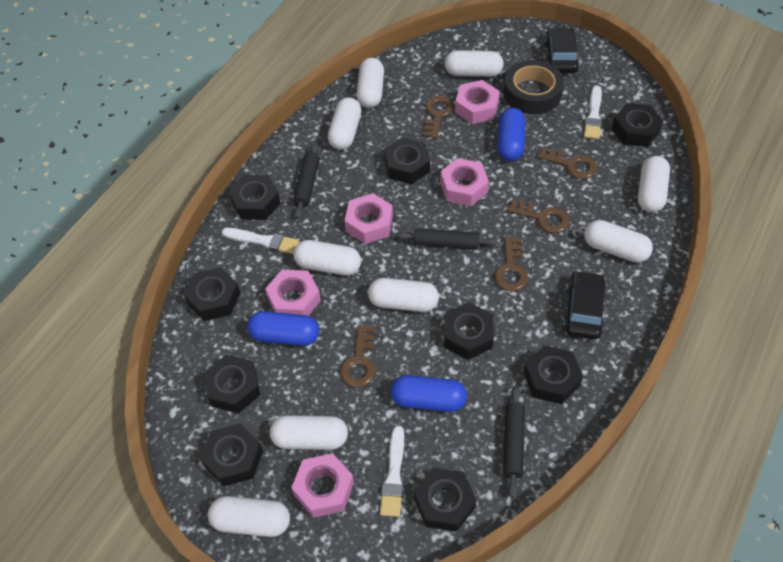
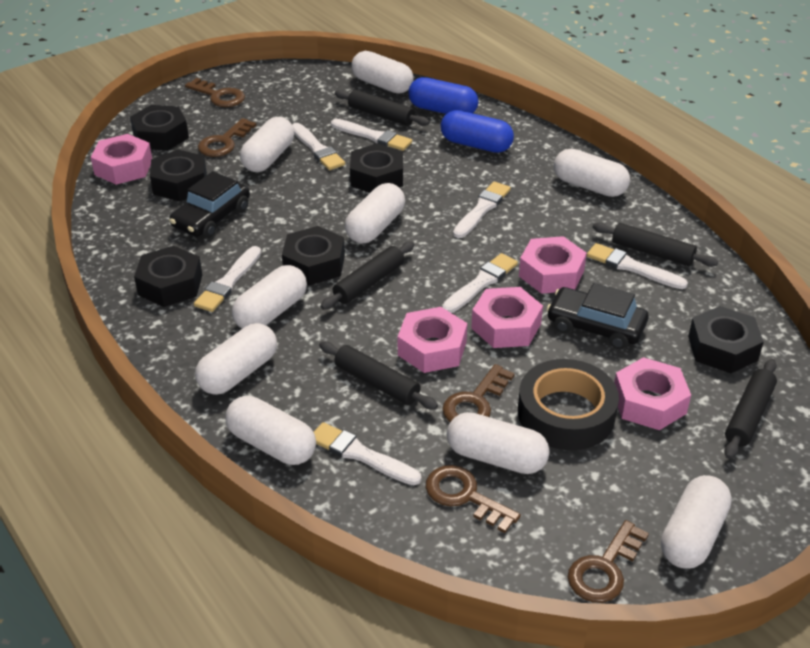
black nut: [184,267,240,321] [200,423,263,487] [204,355,260,413] [229,175,280,220] [384,137,430,184] [414,468,477,532] [444,302,494,360] [523,345,583,404] [612,103,663,147] = 9 -> [130,105,189,150] [134,246,202,307] [150,149,207,201] [282,226,345,285] [350,143,403,193] [688,306,764,374] = 6
black rolling pin: [293,142,320,219] [396,228,498,249] [503,386,525,498] = 3 -> [319,341,438,409] [320,241,415,310] [334,90,430,126] [592,223,718,267] [724,359,777,459] = 5
blue capsule: [247,311,319,346] [391,375,467,412] [497,108,525,161] = 3 -> [408,77,478,114] [441,110,514,153] = 2
white brush: [222,228,299,254] [380,426,404,517] [584,85,602,139] = 3 -> [194,246,261,312] [292,123,345,170] [314,422,422,485] [331,119,412,151] [442,253,518,313] [453,182,511,238] [587,243,688,289] = 7

